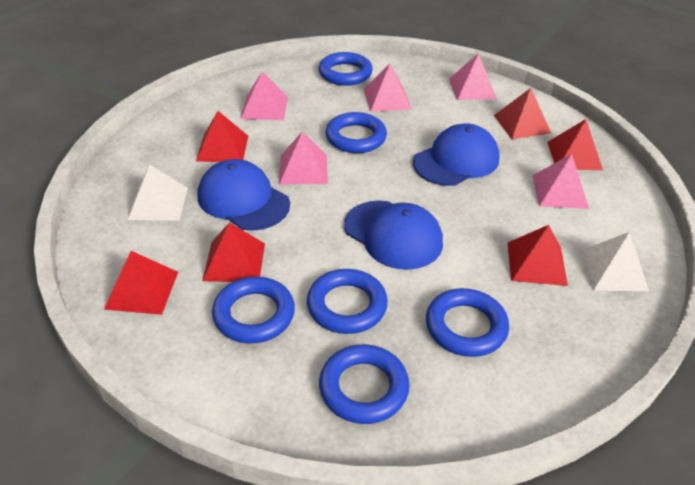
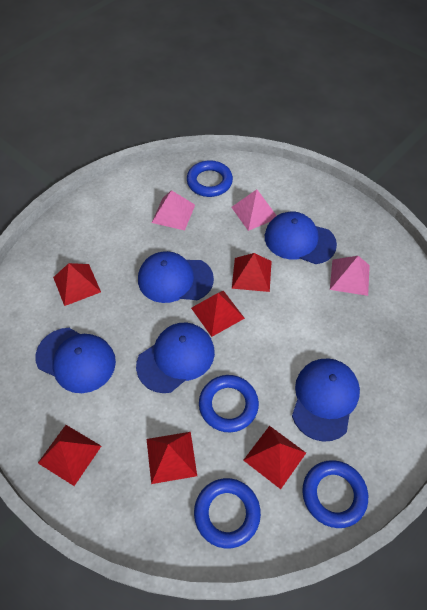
blue cap: [198,159,290,231] [344,201,443,270] [413,123,500,186] = 3 -> [36,328,116,393] [136,323,215,393] [138,251,214,303] [265,212,337,264] [292,358,360,442] = 5
blue ring: [212,277,295,343] [307,269,388,334] [318,52,373,86] [319,344,410,424] [325,112,387,153] [426,288,509,357] = 6 -> [187,160,233,197] [194,478,261,548] [199,375,259,432] [302,460,368,528] = 4
pink pyramid: [241,72,288,120] [279,131,328,184] [364,64,412,112] [449,53,497,100] [532,154,589,209] = 5 -> [152,190,195,231] [231,189,277,231] [330,256,370,296] = 3
white pyramid: [128,165,188,221] [579,232,649,291] = 2 -> none = 0

